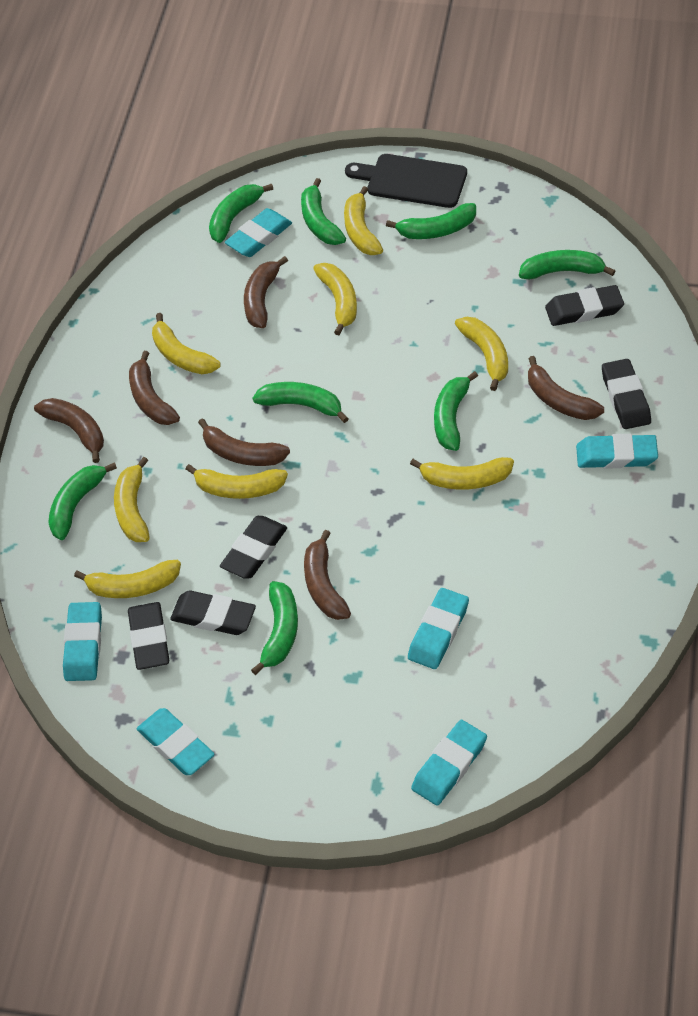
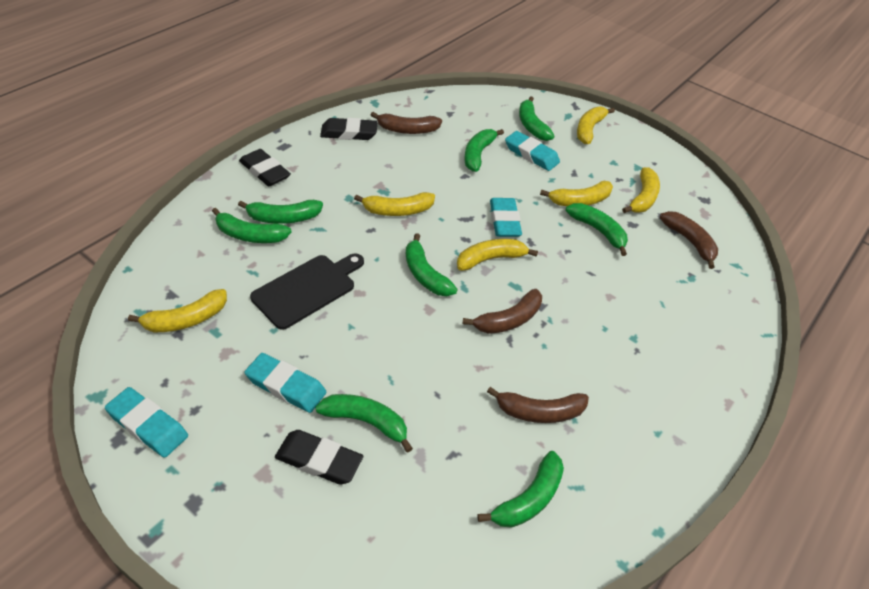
black eraser: [128,602,169,670] [170,590,256,635] [220,516,287,579] [545,285,624,326] [602,359,651,429] = 5 -> [239,149,291,186] [275,430,363,485] [320,118,377,140] = 3
brown banana: [34,398,104,463] [129,351,180,425] [198,418,290,466] [244,256,288,328] [304,530,351,620] [528,356,604,420] = 6 -> [371,112,442,134] [463,289,542,334] [487,387,589,423] [660,211,718,269] = 4
turquoise eraser: [63,602,102,681] [137,708,215,775] [225,208,292,257] [408,588,469,669] [411,720,487,806] [576,434,658,469] = 6 -> [105,387,188,458] [245,353,326,413] [490,198,522,237] [505,131,560,171] = 4
yellow banana: [74,560,181,598] [114,457,150,542] [152,313,220,374] [186,464,288,499] [313,263,357,335] [344,186,383,255] [410,457,514,490] [455,317,508,391] = 8 -> [128,289,227,332] [354,192,435,216] [457,239,538,271] [540,181,613,206] [577,106,615,144] [622,167,660,213] = 6

